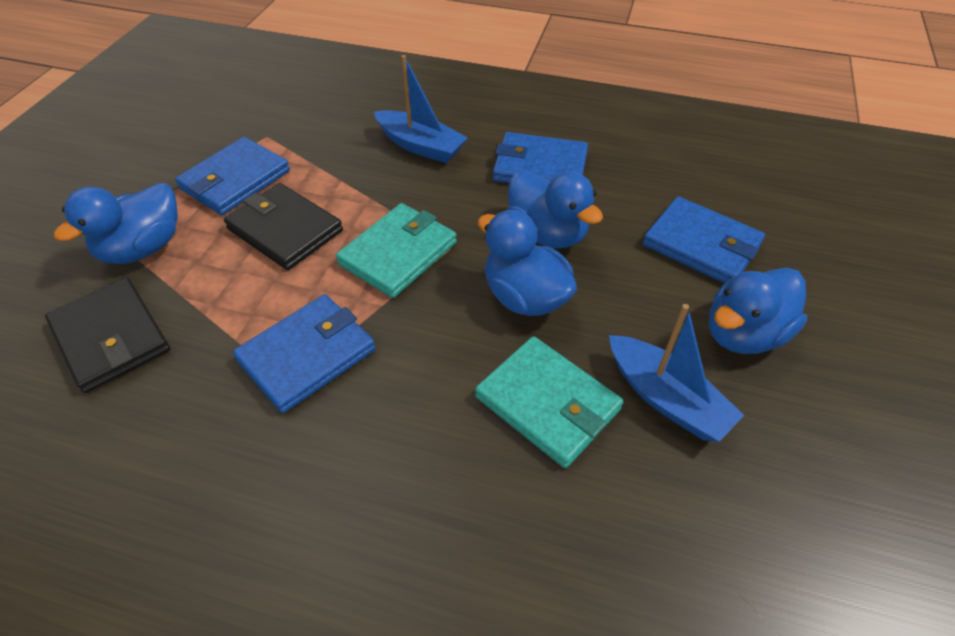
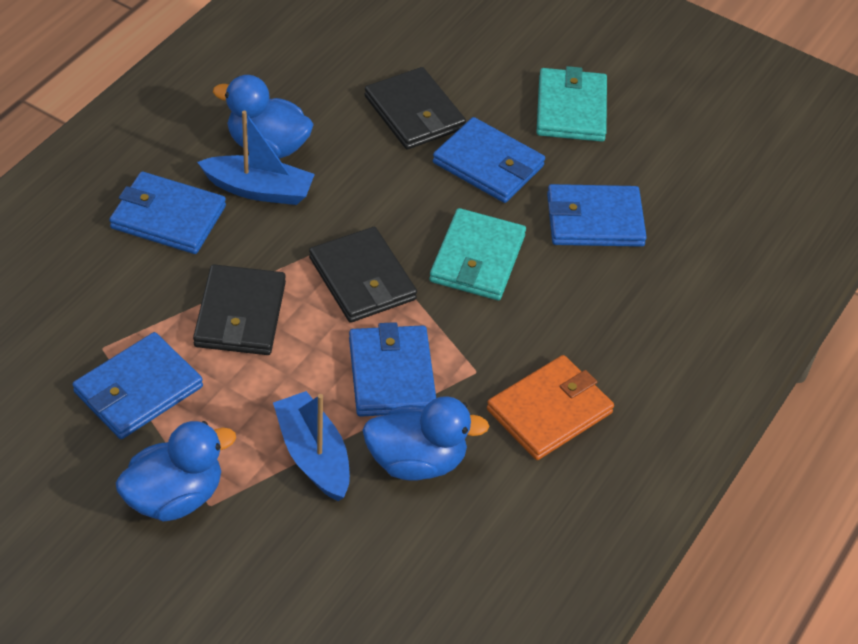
black wallet: [45,278,170,393] [224,183,343,270] = 2 -> [193,264,286,355] [309,227,417,323] [364,67,466,149] = 3
blue duck: [54,183,178,264] [478,210,577,316] [507,170,603,248] [708,268,807,354] = 4 -> [116,421,236,522] [213,75,314,159] [362,396,489,481] = 3
blue wallet: [175,137,290,215] [233,294,376,413] [493,132,588,183] [643,196,765,284] = 4 -> [72,332,203,439] [109,172,226,254] [349,322,436,417] [433,117,545,203] [547,184,647,247] = 5
orange wallet: none = 0 -> [487,355,614,460] = 1

